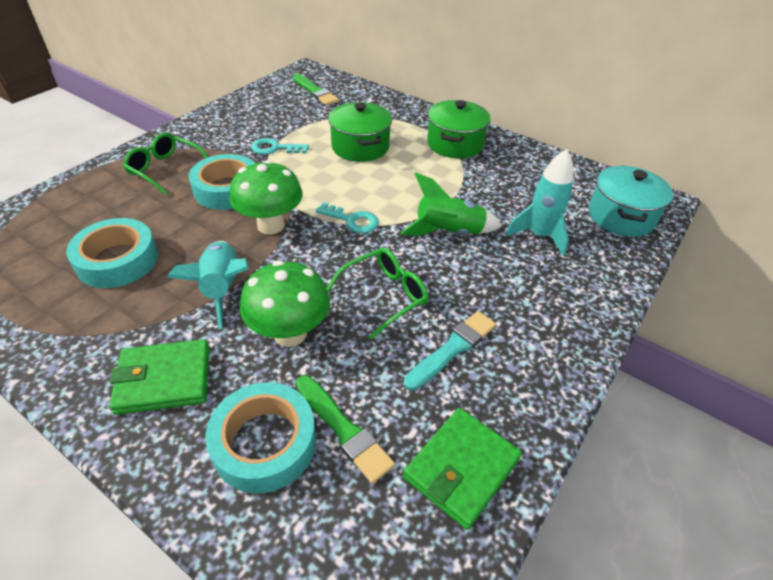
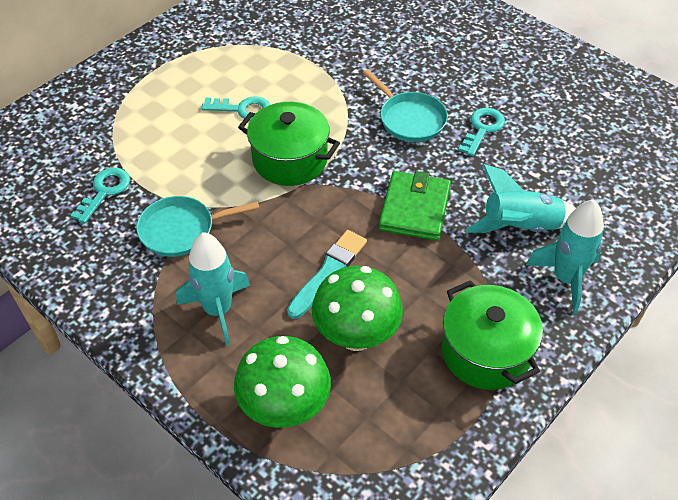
green brush: [293,74,339,105] [296,375,395,484] = 2 -> none = 0
green glasses: [123,133,208,196] [326,247,428,340] = 2 -> none = 0
green rocket: [400,173,502,236] = 1 -> none = 0
green wallet: [109,339,210,415] [403,408,522,530] = 2 -> [379,171,451,241] = 1
turquoise key: [251,138,309,154] [315,202,379,233] = 2 -> [70,167,130,224] [201,97,271,121] [458,108,505,156] = 3
turquoise pan: none = 0 -> [136,196,259,257] [363,69,448,142] = 2
turquoise pot: [589,165,673,237] = 1 -> none = 0
turquoise rocket: [167,241,249,329] [505,149,574,256] = 2 -> [176,232,250,346] [465,164,576,233] [526,199,604,314] = 3
turquoise tape: [66,218,158,288] [189,154,256,210] [206,382,316,493] = 3 -> none = 0

